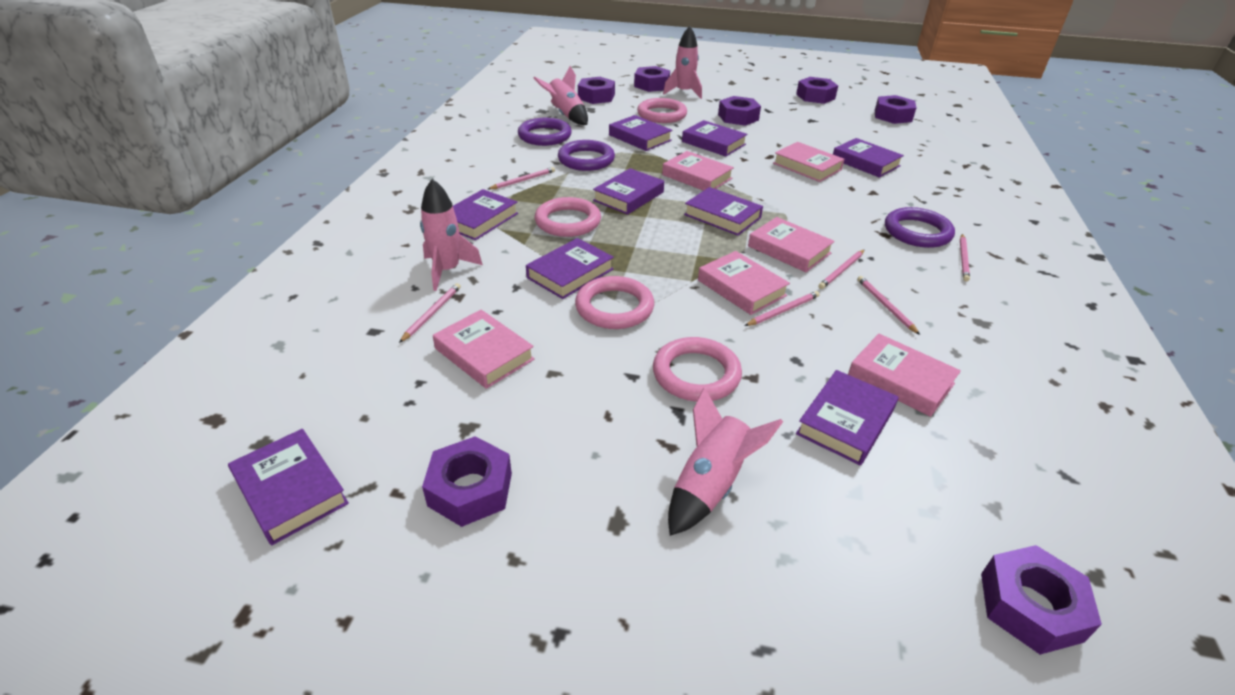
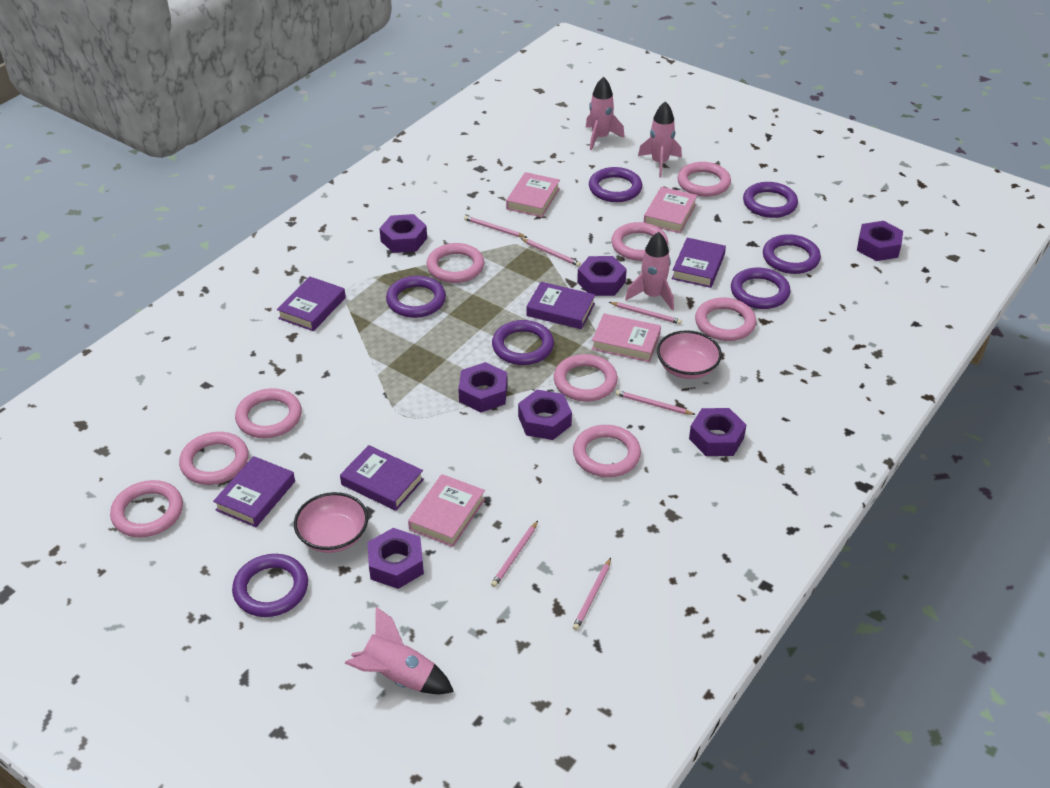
pink book: [433,310,535,389] [662,151,734,191] [698,251,790,315] [748,217,835,272] [773,142,844,182] [848,334,961,417] = 6 -> [408,474,485,547] [506,172,560,217] [591,314,661,362] [644,187,697,233] = 4
pink bowl: none = 0 -> [294,492,368,553] [657,330,722,379] = 2
pink ring: [535,197,601,237] [575,276,654,329] [637,98,687,123] [653,337,742,402] = 4 -> [110,480,183,537] [179,432,249,485] [235,388,302,438] [427,243,484,283] [554,354,618,402] [573,425,641,477] [611,222,668,261] [677,162,731,197] [695,298,756,341] = 9
purple book: [228,429,349,545] [453,189,518,240] [526,238,614,299] [593,168,664,215] [609,115,672,151] [682,120,748,157] [684,187,763,236] [796,370,899,466] [833,138,904,178] = 9 -> [213,456,295,527] [277,277,346,331] [340,445,424,511] [526,282,595,329] [672,238,726,288] = 5
purple ring: [518,118,572,146] [558,140,615,171] [885,207,955,248] = 3 -> [232,554,308,617] [386,276,446,318] [492,320,554,365] [589,167,642,202] [731,267,791,309] [743,182,798,218] [763,234,821,274] = 7

